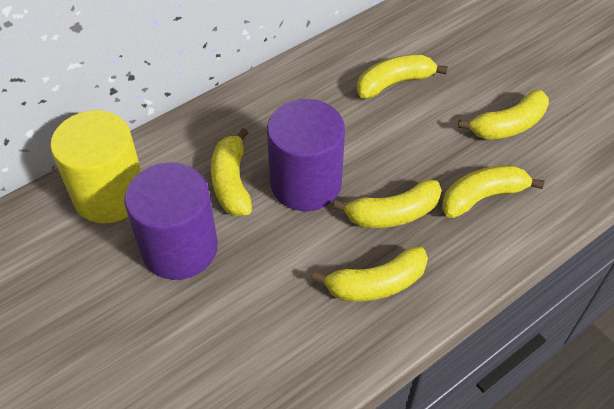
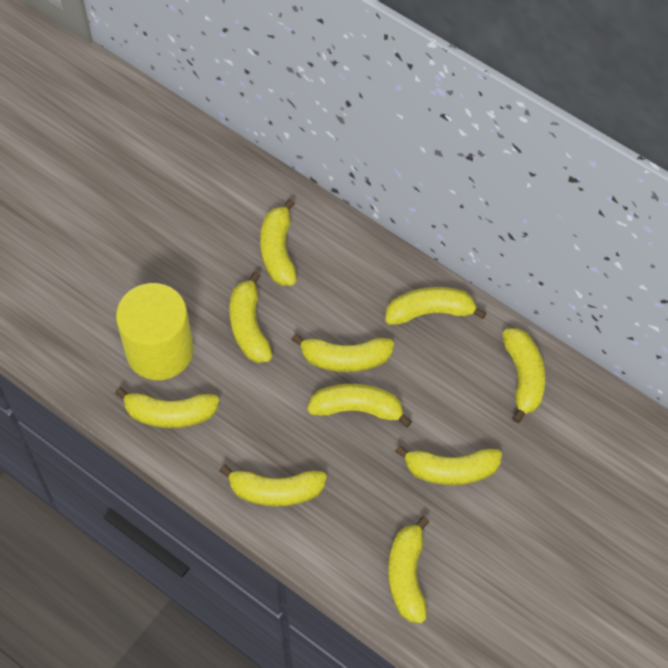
purple cylinder: [124,162,218,280] [267,99,345,211] = 2 -> none = 0
yellow banana: [211,128,252,216] [312,247,428,302] [333,180,442,228] [357,55,448,98] [442,165,544,218] [458,90,549,140] = 6 -> [115,387,219,428] [219,465,327,507] [230,272,272,363] [260,199,297,286] [291,334,394,372] [307,384,412,428] [385,287,487,325] [388,516,430,623] [395,445,502,485] [502,328,545,423] = 10

